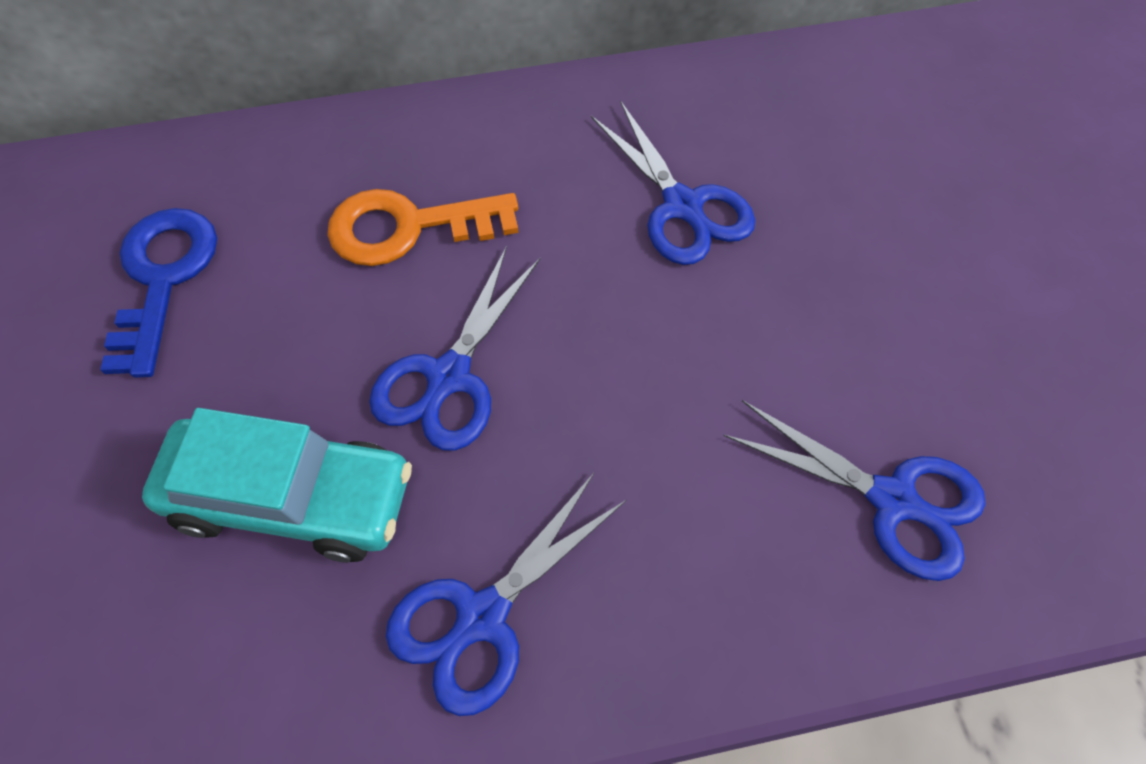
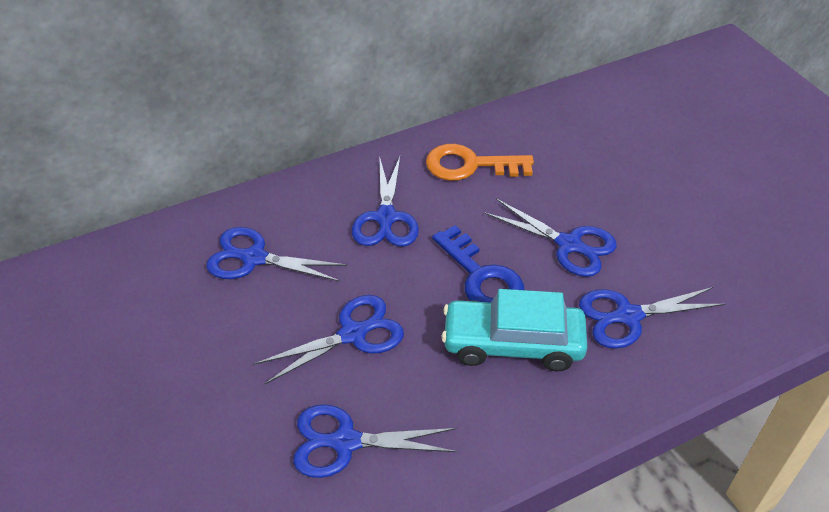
blue scissors: [369,246,540,451] [386,473,627,716] [591,102,755,265] [723,400,986,581] = 4 -> [206,227,347,282] [254,295,404,384] [293,404,458,478] [352,157,419,247] [484,199,617,277] [579,287,726,349] = 6

